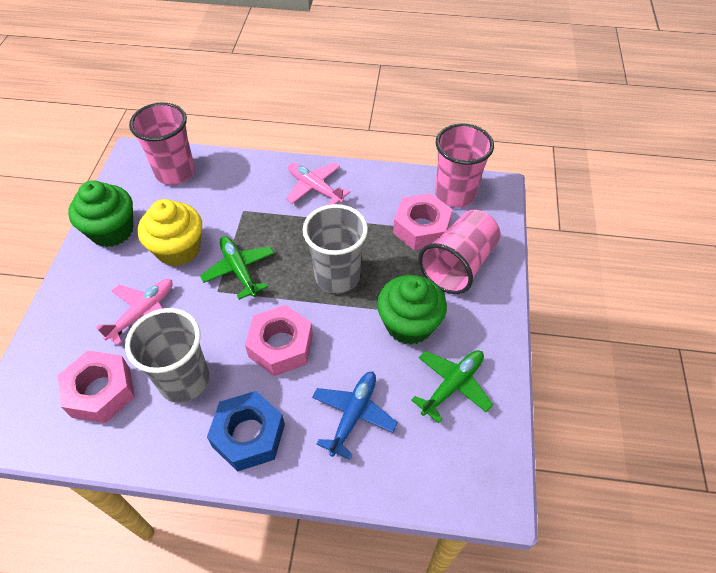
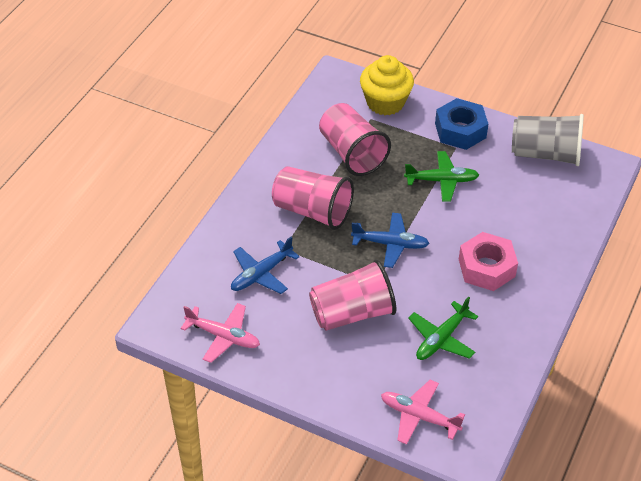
blue plane: [312,372,398,460] = 1 -> [231,236,300,294] [351,213,429,268] = 2
green cupcake: [68,181,133,247] [377,275,447,345] = 2 -> none = 0
grey cup: [125,308,209,403] [303,204,368,294] = 2 -> [512,114,584,166] = 1
pink nut: [58,350,135,423] [245,305,313,376] [393,193,453,250] = 3 -> [459,232,518,291] = 1

